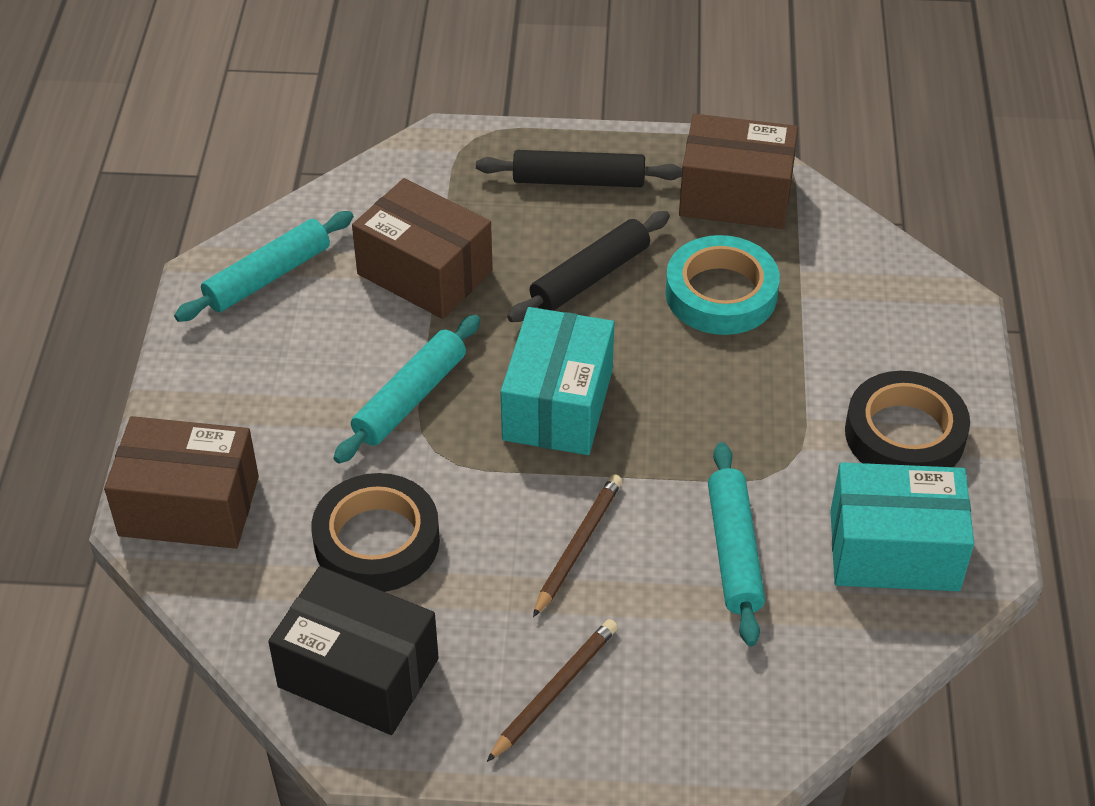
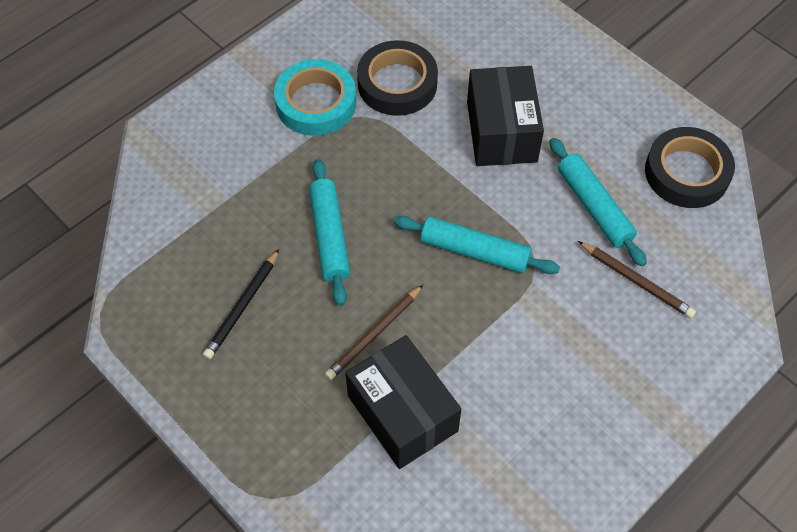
black box: [268,566,439,735] = 1 -> [345,335,461,469] [467,66,544,166] = 2
black pencil: none = 0 -> [203,249,279,359] = 1
black rolling pin: [476,150,682,187] [507,211,670,322] = 2 -> none = 0
brown box: [104,416,259,549] [352,178,493,319] [679,114,798,229] = 3 -> none = 0
turquoise box: [501,307,614,455] [830,462,974,591] = 2 -> none = 0

